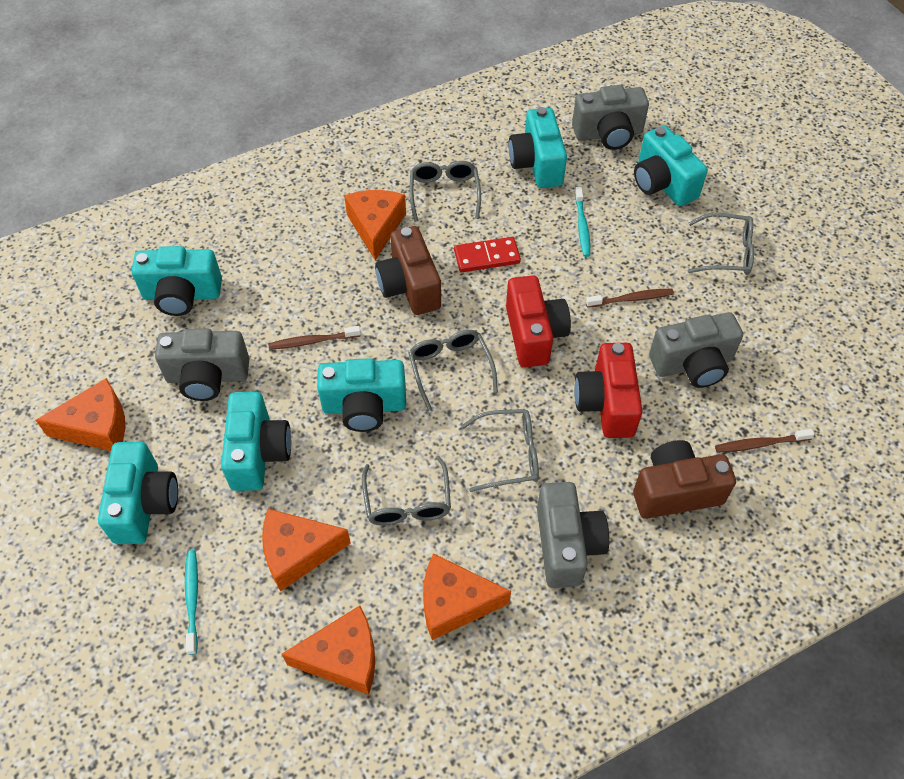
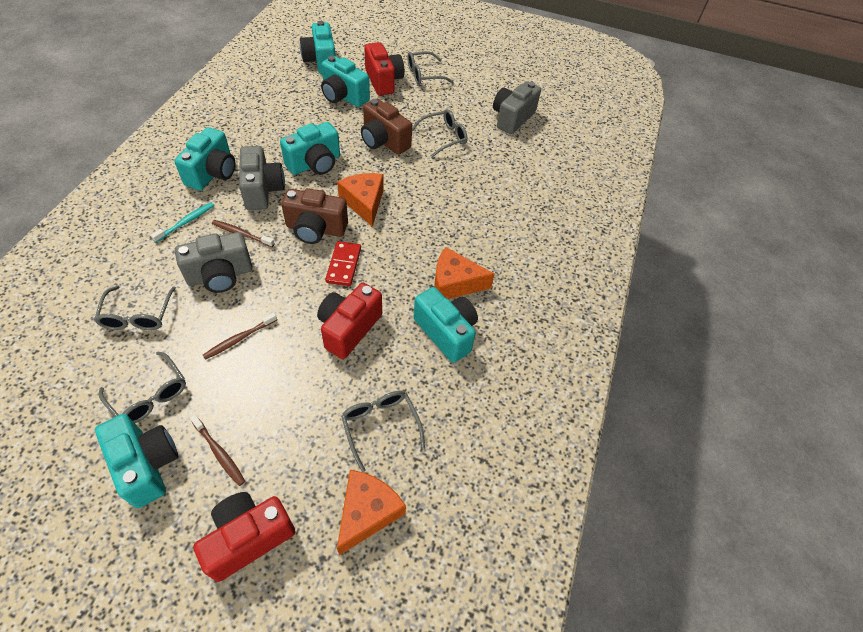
grey camera: [155,329,249,401] [537,482,609,588] [572,85,649,150] [649,312,743,388] = 4 -> [175,232,253,293] [239,146,285,210] [493,82,541,134] = 3
orange cheese: [36,378,125,451] [262,509,351,591] [282,605,375,695] [344,190,406,260] [423,553,511,640] = 5 -> [337,173,384,227] [337,470,406,555] [435,247,495,299] = 3
red camera: [506,275,571,368] [574,343,643,438] = 2 -> [193,492,296,582] [317,283,382,359] [364,42,405,95] = 3
turquoise toothbrush: [185,550,198,655] [575,187,590,257] = 2 -> [151,202,214,242] = 1

